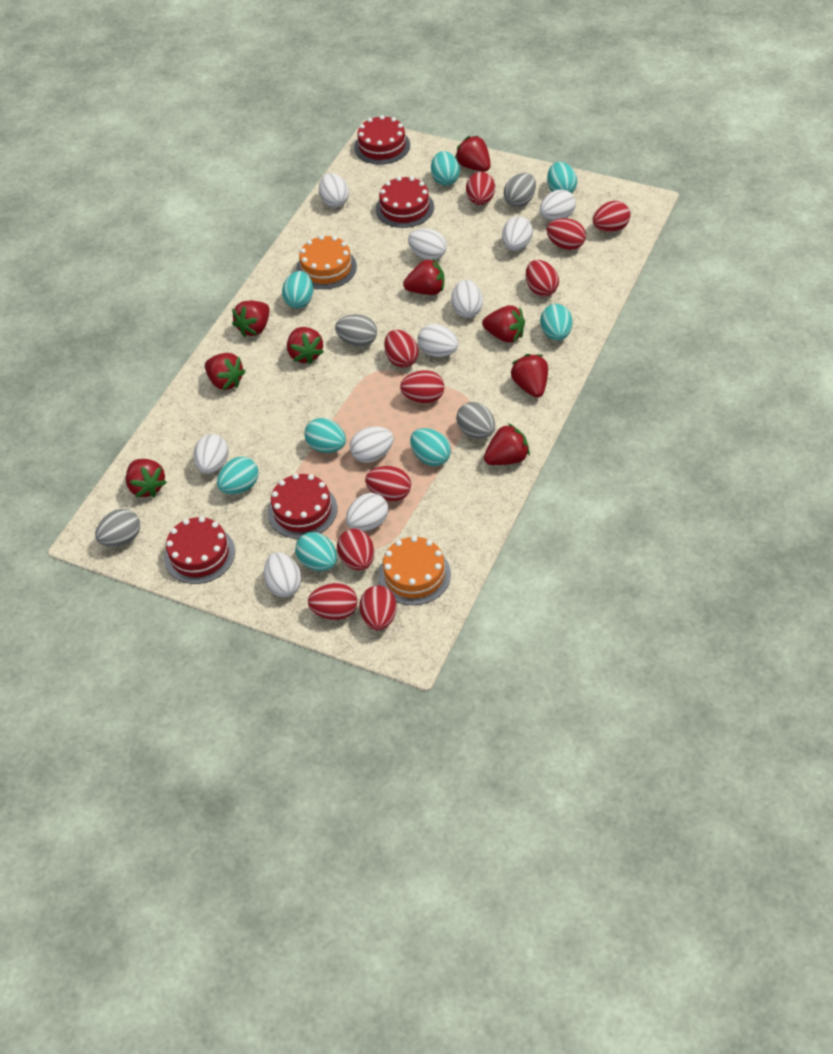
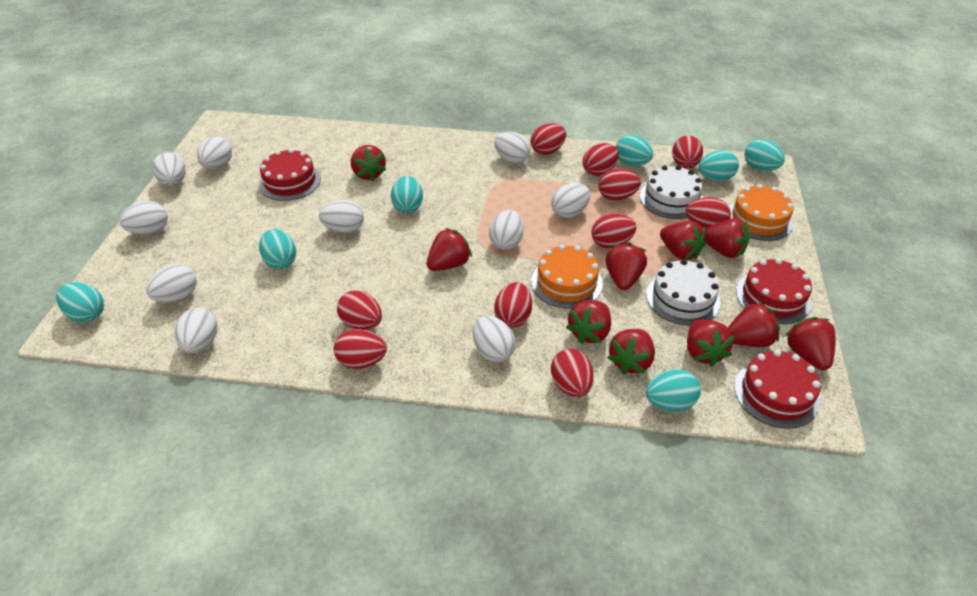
grey egg: [95,509,140,547] [335,314,377,347] [456,402,495,439] [504,173,536,207] = 4 -> none = 0
red cake: [164,517,235,584] [268,474,337,539] [354,115,410,164] [376,176,434,228] = 4 -> [259,149,321,201] [734,350,821,429] [736,258,812,324] = 3
red strawberry: [126,459,167,498] [205,353,246,390] [232,301,270,337] [287,327,324,365] [403,259,444,295] [455,135,491,172] [482,305,525,343] [484,423,530,465] [511,354,548,398] = 9 -> [351,145,386,181] [426,228,472,271] [566,300,611,344] [606,242,647,290] [607,329,655,375] [660,221,706,260] [687,319,735,367] [705,218,749,258] [728,302,780,347] [785,317,836,370] = 10
turquoise egg: [217,457,259,494] [282,271,313,308] [295,532,337,571] [304,418,346,453] [410,428,451,466] [431,151,460,186] [540,304,572,341] [547,162,577,194] = 8 -> [56,282,104,322] [259,229,296,269] [391,176,423,213] [616,135,653,166] [646,369,701,412] [698,150,739,181] [744,139,785,171] = 7
white cake: none = 0 -> [640,165,703,219] [646,259,720,326] = 2

